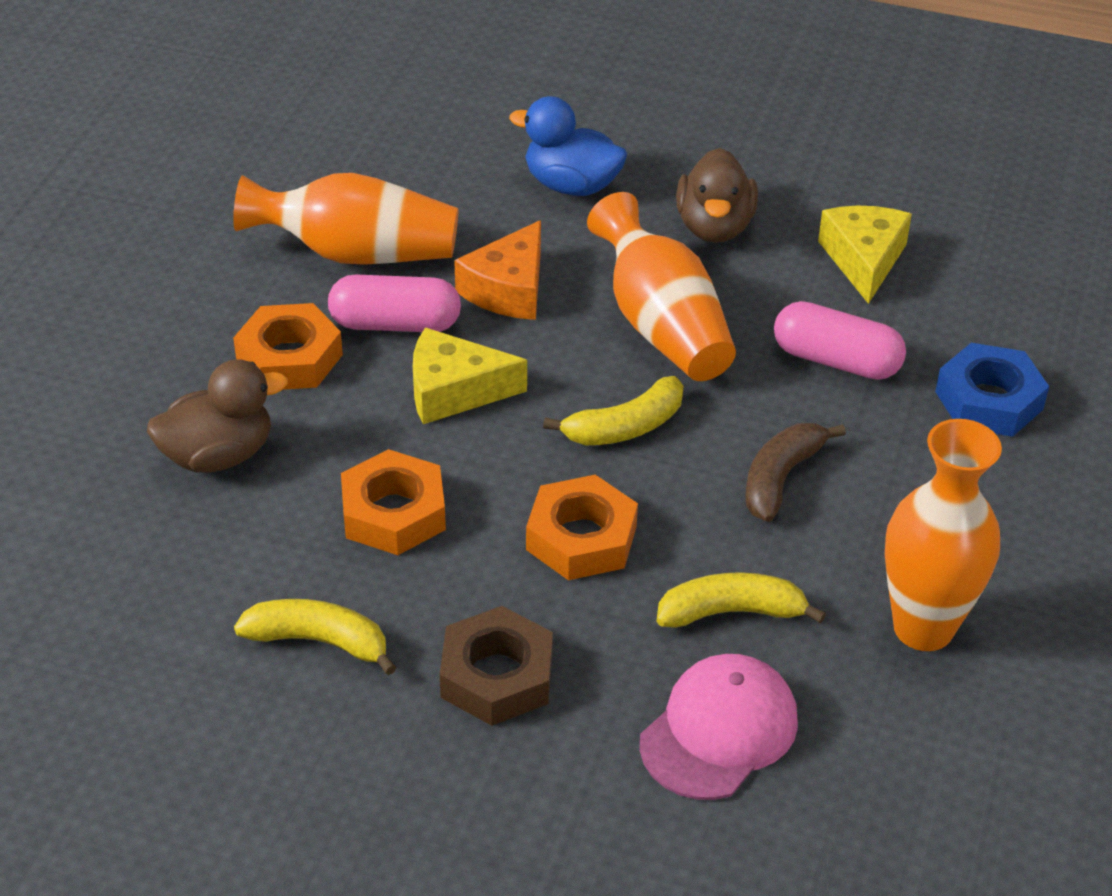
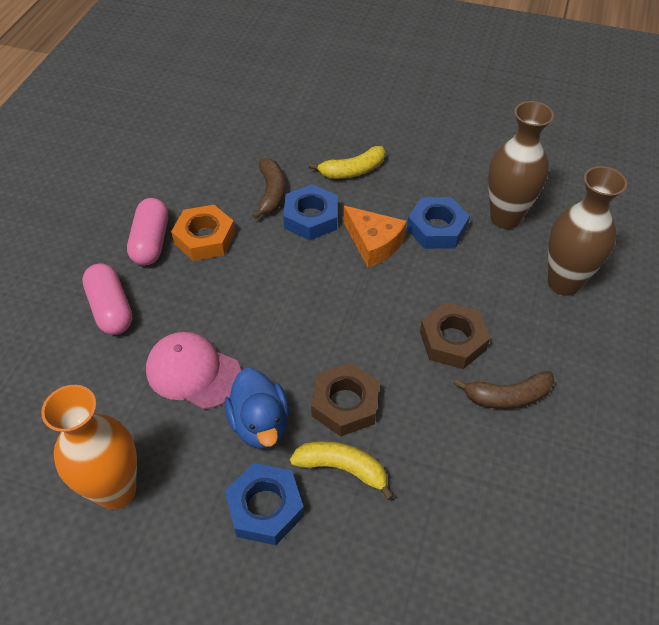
blue nut: [935,343,1049,437] = 1 -> [225,463,304,545] [283,184,338,240] [407,197,470,249] = 3
brown banana: [745,423,846,522] = 1 -> [252,158,285,219] [454,371,555,409] = 2
brown duck: [147,359,288,473] [676,148,758,243] = 2 -> none = 0
brown nut: [440,606,553,726] = 1 -> [311,362,380,437] [420,302,490,369] = 2
brown vase: none = 0 -> [488,101,554,229] [548,166,627,296] = 2
orange nut: [233,303,343,390] [341,449,446,555] [526,475,638,580] = 3 -> [171,205,235,261] = 1
orange vase: [233,173,458,265] [587,192,736,381] [885,419,1002,651] = 3 -> [41,385,137,510] = 1
yellow banana: [234,599,397,675] [543,376,683,445] [657,572,826,628] = 3 -> [290,441,394,500] [309,146,385,179] = 2
yellow cheese: [413,327,527,424] [818,206,912,304] = 2 -> none = 0

